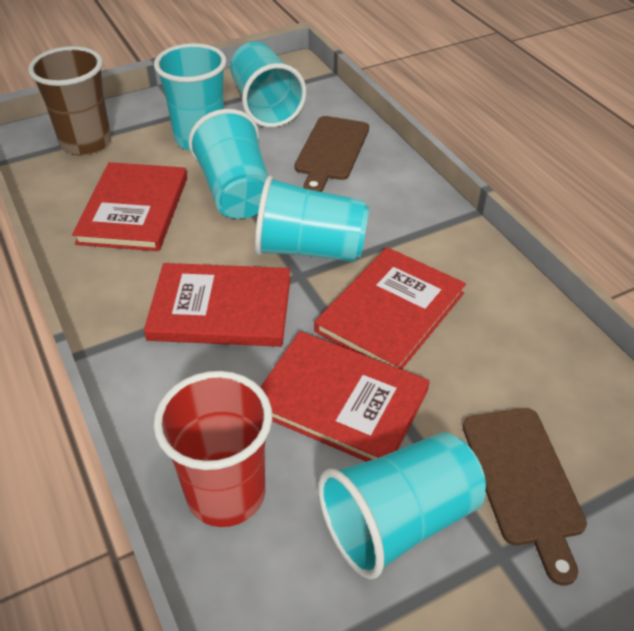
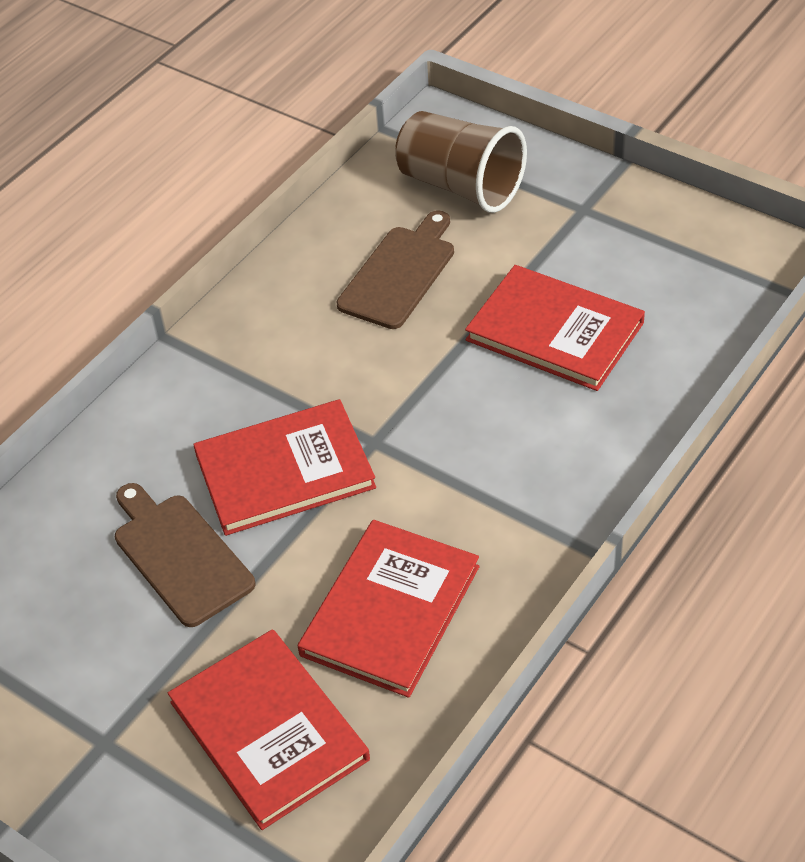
red cup: [153,371,272,527] = 1 -> none = 0
turquoise cup: [154,43,227,151] [188,109,268,219] [230,42,307,128] [255,176,369,262] [318,432,486,579] = 5 -> none = 0

